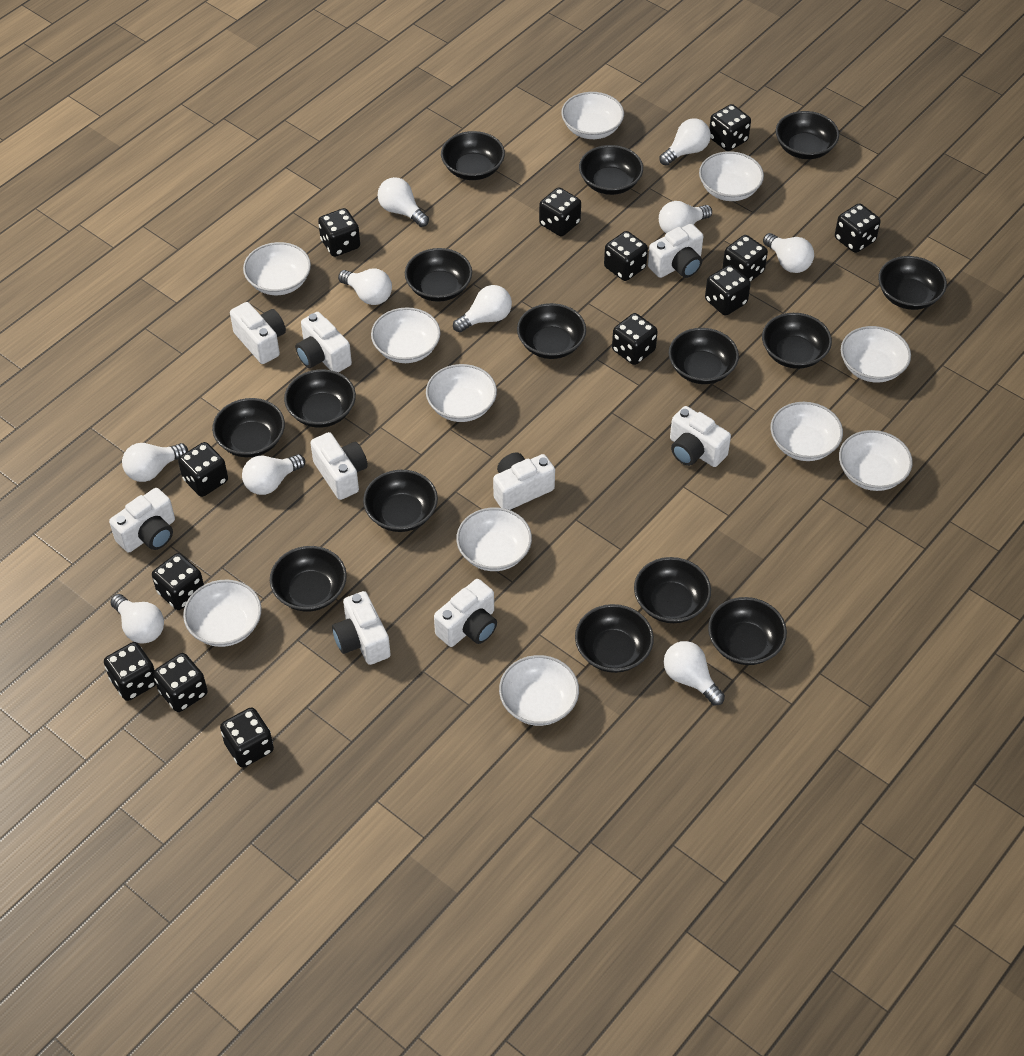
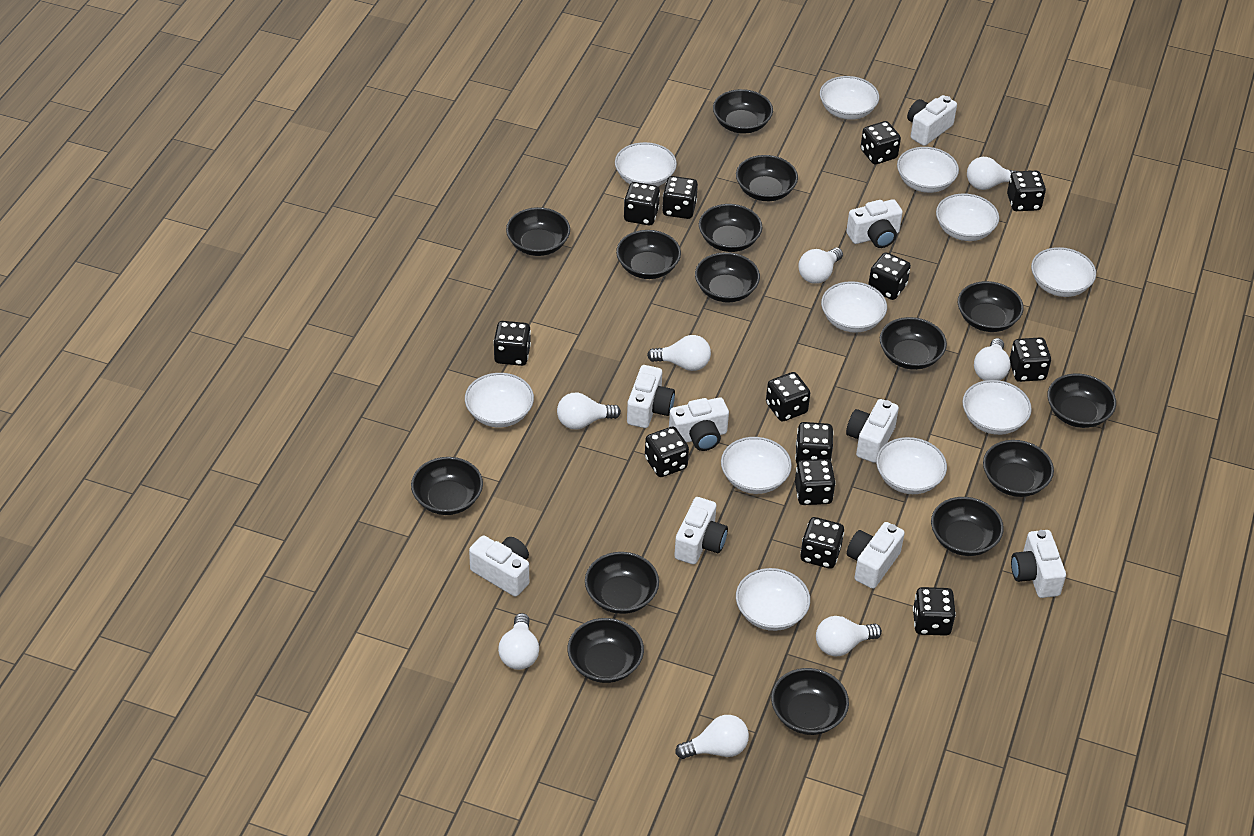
white light bulb: [110,594,164,644] [122,443,188,482] [242,454,305,495] [338,269,392,305] [378,177,429,227] [453,285,512,333] [659,201,712,233] [660,118,711,166] [664,641,725,705] [763,233,814,273] = 10 -> [498,613,539,670] [557,393,621,430] [647,335,711,371] [675,715,749,759] [798,248,843,284] [816,616,882,656] [967,157,1015,190] [974,338,1011,381] = 8

